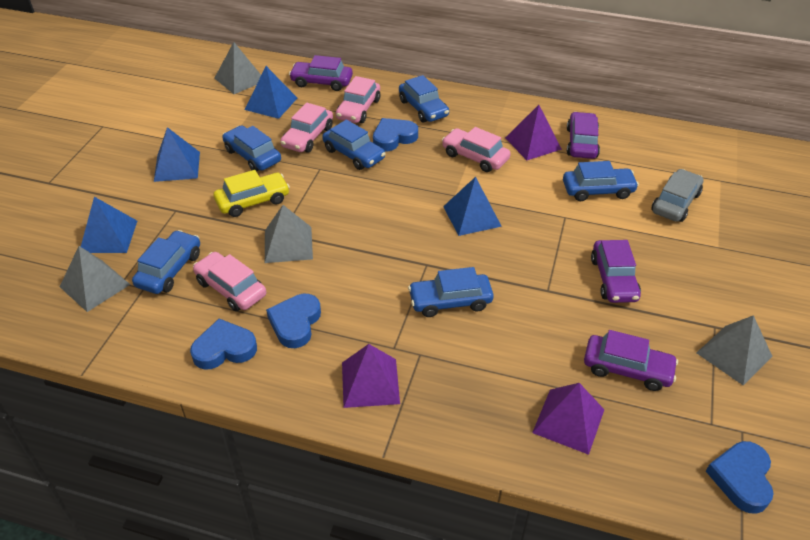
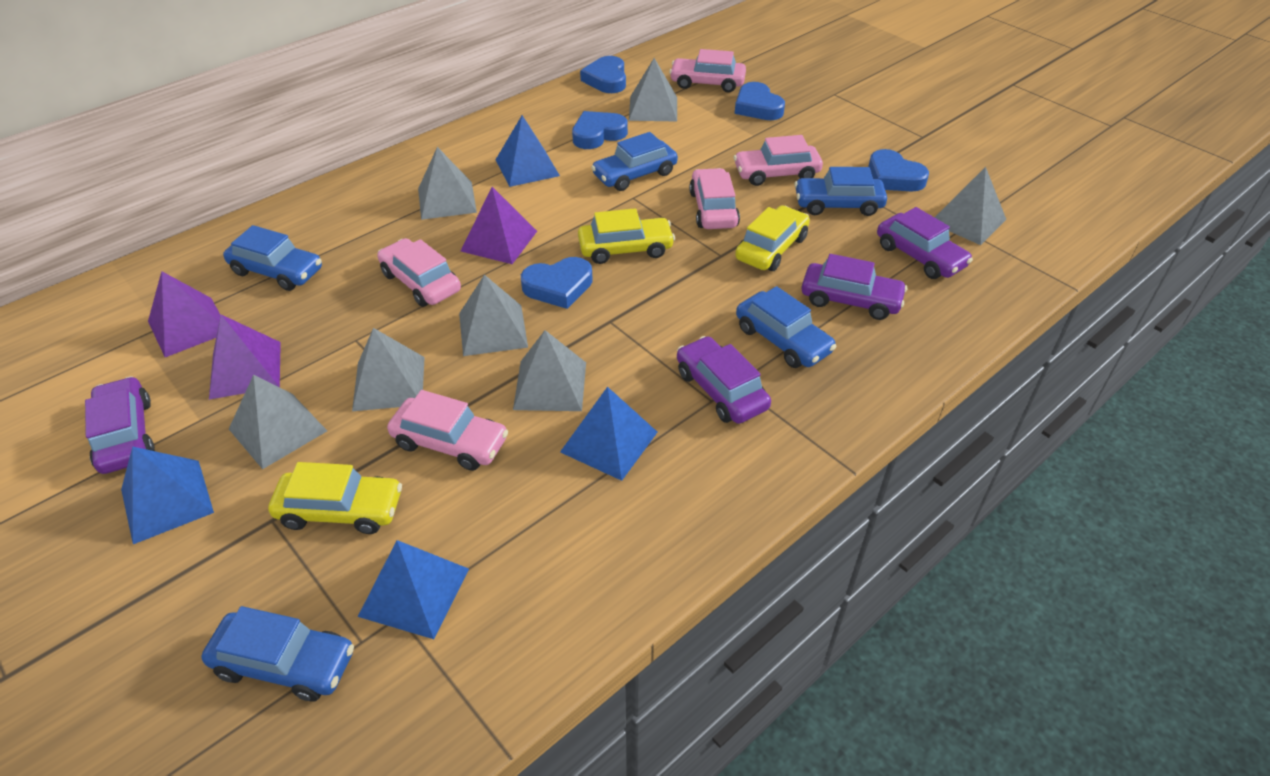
blue car: [132,230,200,294] [222,125,281,172] [322,120,386,170] [399,75,449,123] [408,267,494,317] [563,161,639,201] = 6 -> [201,606,354,702] [223,225,322,291] [591,132,678,191] [736,286,836,368] [794,167,887,216] = 5
blue heart: [190,319,257,370] [266,294,321,348] [373,118,418,152] [706,441,774,514] = 4 -> [521,257,593,309] [572,111,628,149] [580,56,626,93] [735,82,785,120] [868,149,929,191] = 5
grey car: [652,169,703,222] = 1 -> none = 0
grey pyramid: [60,246,131,312] [214,42,261,94] [265,205,313,263] [696,315,773,386] = 4 -> [229,375,327,469] [352,328,425,411] [418,147,477,220] [459,275,528,356] [513,330,586,411] [629,58,677,121] [935,167,1006,245] = 7
pink car: [193,252,266,311] [280,103,333,153] [336,76,380,123] [442,127,511,172] = 4 -> [377,238,461,307] [387,390,508,471] [669,49,746,93] [689,168,740,229] [734,135,823,186] = 5
yellow car: [214,170,290,217] = 1 -> [268,462,402,534] [578,208,675,264] [735,205,810,271] = 3

